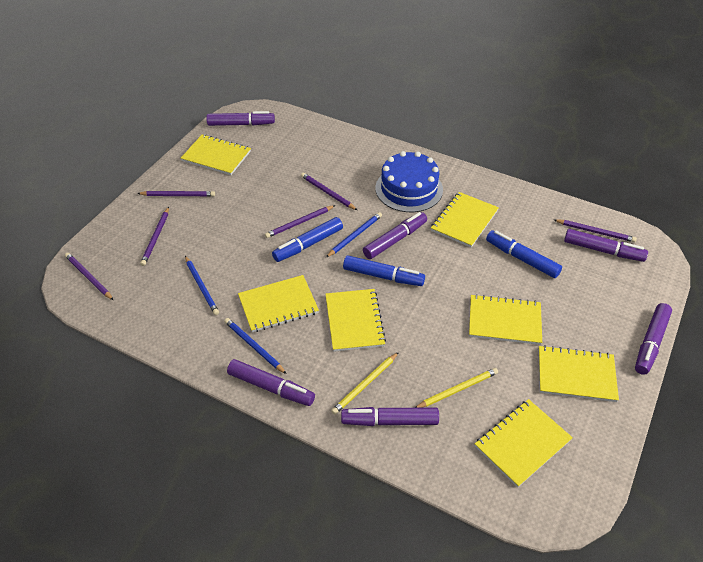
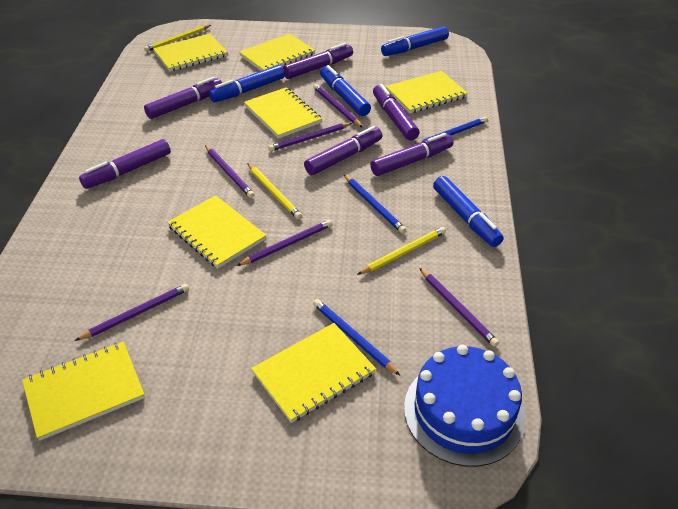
blue marker: [272,217,343,262] [343,256,425,286] [486,231,562,278] = 3 -> [209,65,285,103] [320,65,371,116] [381,26,449,56] [433,176,504,247] = 4
yellow pencil: [331,352,399,415] [415,368,498,408] = 2 -> [144,25,211,52] [247,163,302,219] [357,227,446,275] = 3

